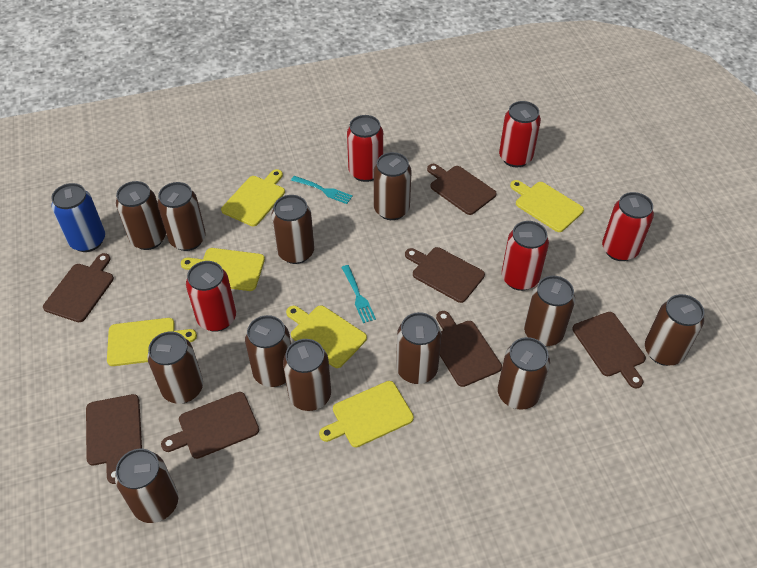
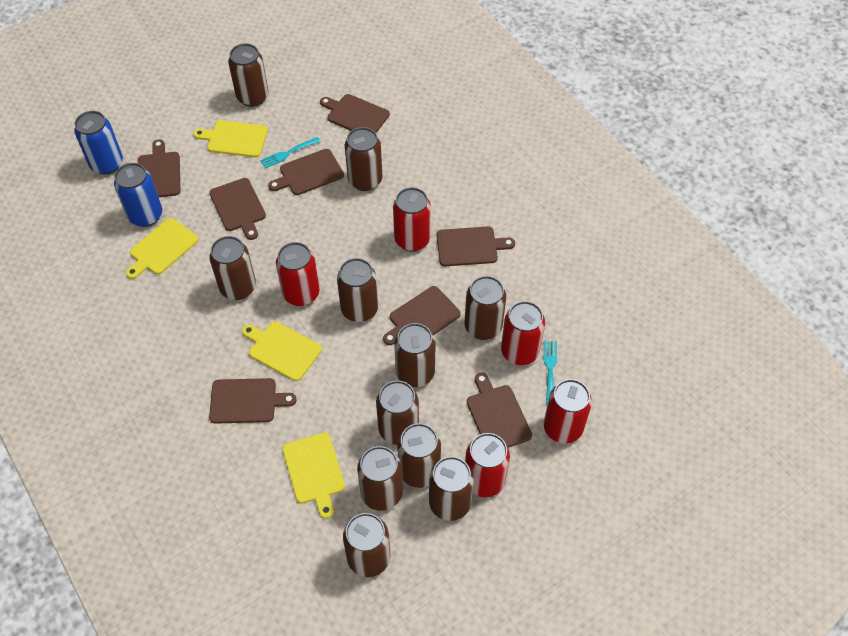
blue can: [51,183,105,252] = 1 -> [74,111,123,175] [114,163,162,227] = 2
brown can: [115,449,178,523] [116,181,166,250] [147,332,203,404] [157,182,206,251] [245,315,291,387] [271,195,314,264] [283,339,331,411] [374,152,411,220] [396,312,442,384] [498,337,550,410] [524,276,575,347] [645,294,704,366] = 12 -> [209,236,256,300] [228,43,269,107] [337,258,378,322] [343,513,390,577] [345,127,383,191] [357,446,403,511] [376,380,419,445] [394,323,435,387] [397,423,441,488] [429,456,474,521] [464,276,506,340] = 11
brown cutting board: [43,253,114,322] [86,394,142,484] [161,392,259,459] [405,247,485,303] [427,164,497,215] [436,311,502,387] [572,312,646,389] = 7 -> [138,139,180,197] [209,178,266,240] [209,378,297,424] [268,149,344,195] [320,94,390,133] [383,286,461,345] [437,226,515,266] [467,373,532,448] = 8
yellow cutting board: [107,318,197,366] [181,248,265,291] [221,169,285,226] [286,305,367,368] [319,381,414,447] [510,180,584,232] = 6 -> [126,218,199,279] [194,120,268,157] [242,322,322,381] [282,433,345,519] = 4

